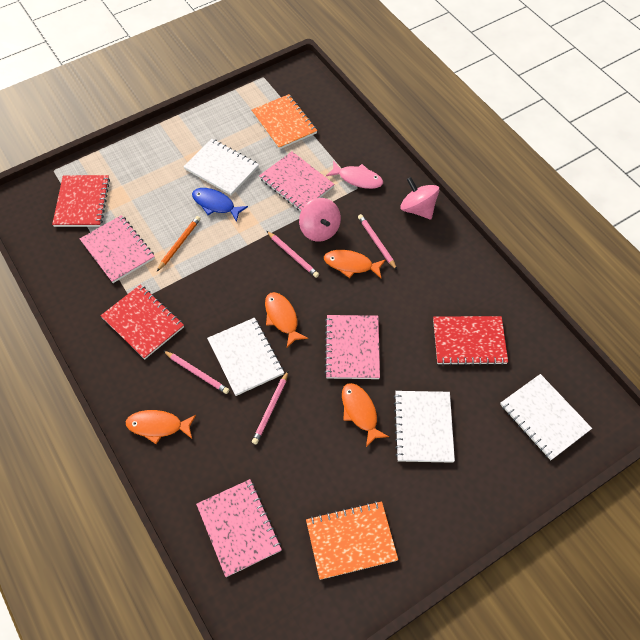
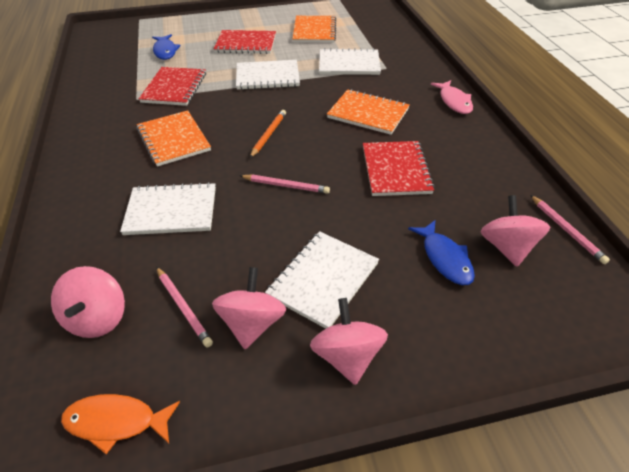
blue fish: [192,188,248,222] = 1 -> [152,34,181,60] [408,220,475,285] = 2
orange fish: [126,410,196,444] [265,292,308,347] [324,250,386,278] [342,383,389,447] = 4 -> [61,394,180,454] = 1
orange notebook: [252,94,317,150] [306,501,398,580] = 2 -> [137,110,211,167] [292,16,336,43] [327,89,410,135] = 3
pink notebook: [80,215,155,283] [196,479,282,577] [259,151,334,211] [324,315,380,379] = 4 -> none = 0
pink pencil: [163,350,229,394] [252,371,288,444] [267,231,319,278] [358,214,397,270] = 4 -> [156,267,213,347] [240,175,330,194] [531,195,610,264] = 3
pink spinning top: [299,198,341,242] [400,177,439,219] = 2 -> [51,266,125,338] [212,267,286,349] [310,298,388,385] [480,195,550,267] = 4

